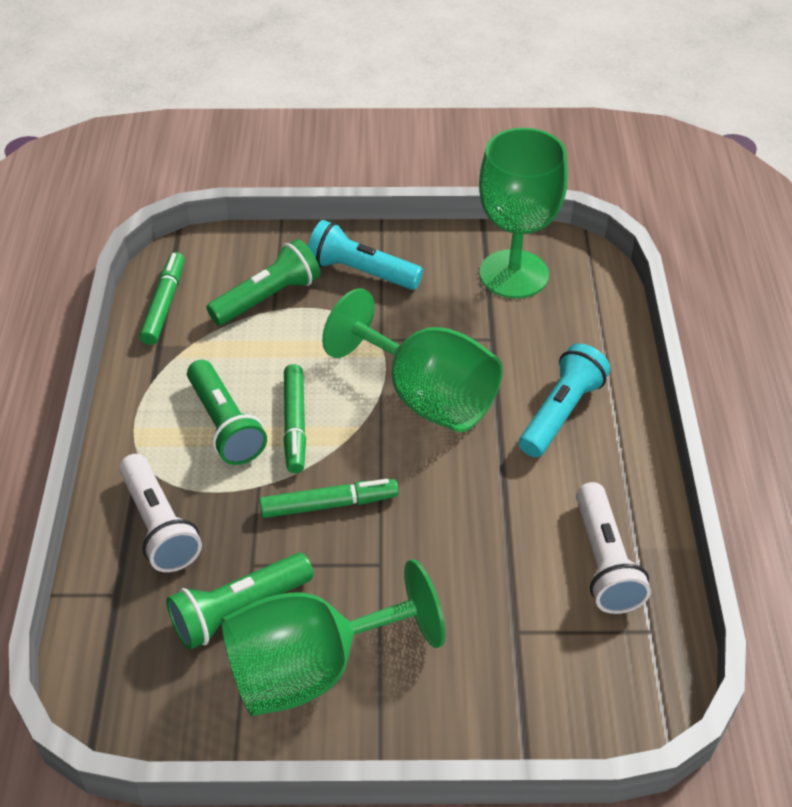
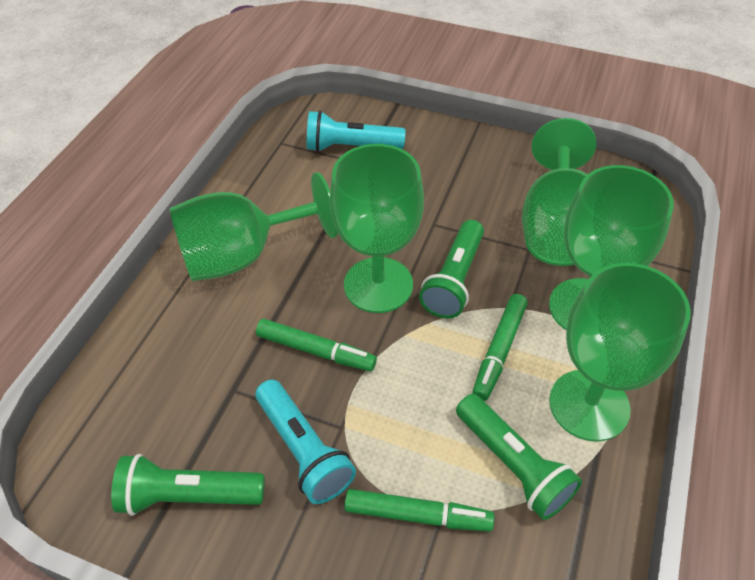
green goblet: [221,559,445,716] [322,288,503,432] [479,128,568,298] = 3 -> [169,172,338,281] [330,144,424,313] [522,118,596,266] [549,165,674,330] [549,263,691,442] = 5
white flashlight: [119,454,202,572] [576,482,651,614] = 2 -> none = 0

